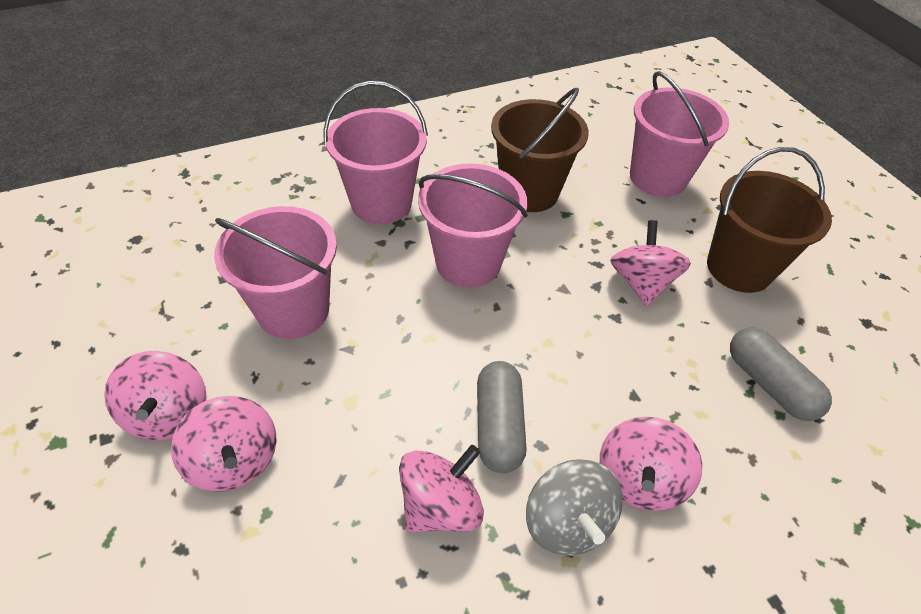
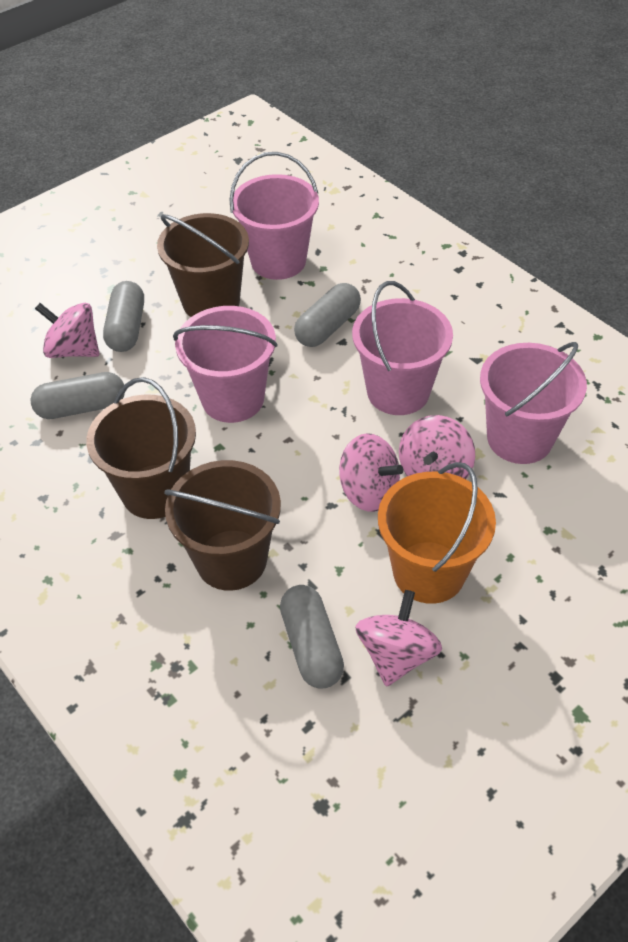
brown bucket: [491,88,589,212] [707,147,832,293] = 2 -> [86,377,196,519] [157,213,249,317] [164,460,281,591] = 3
grey capsule: [477,361,527,473] [730,328,832,421] = 2 -> [30,372,125,419] [103,281,144,352] [280,585,344,689] [294,283,361,347] = 4
grey spinning top: [526,459,623,556] = 1 -> none = 0
orange bucket: none = 0 -> [378,462,496,604] = 1
pink spinning top: [104,351,207,441] [171,396,277,492] [399,445,484,533] [600,417,702,511] [610,220,691,307] = 5 -> [35,303,100,358] [339,433,403,512] [355,590,442,687] [399,415,475,479] = 4

